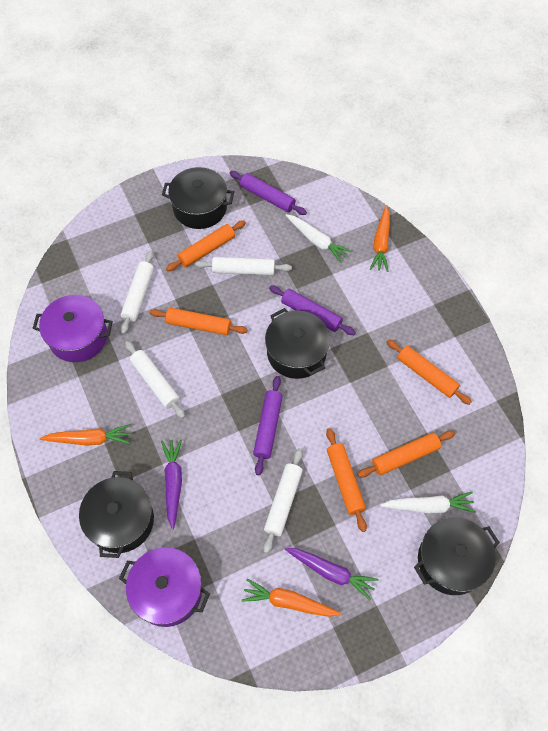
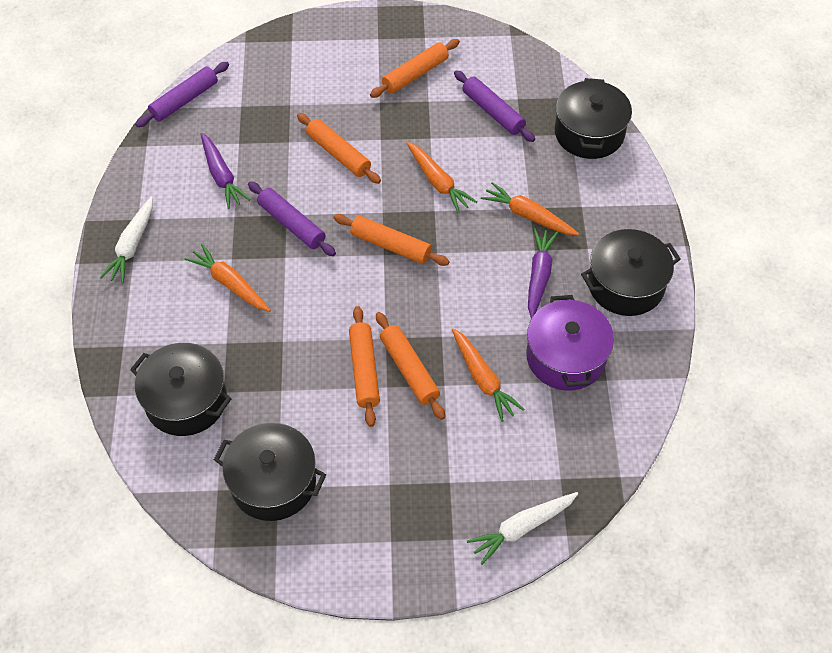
orange carrot: [40,424,130,446] [241,579,341,617] [370,206,390,272] = 3 -> [185,244,271,312] [407,142,477,213] [452,328,524,422] [481,182,579,235] = 4
purple pot: [33,295,113,362] [119,547,210,627] = 2 -> [526,295,614,390] = 1
white rolling pin: [120,250,154,334] [125,341,185,419] [195,257,292,275] [263,448,303,554] = 4 -> none = 0

